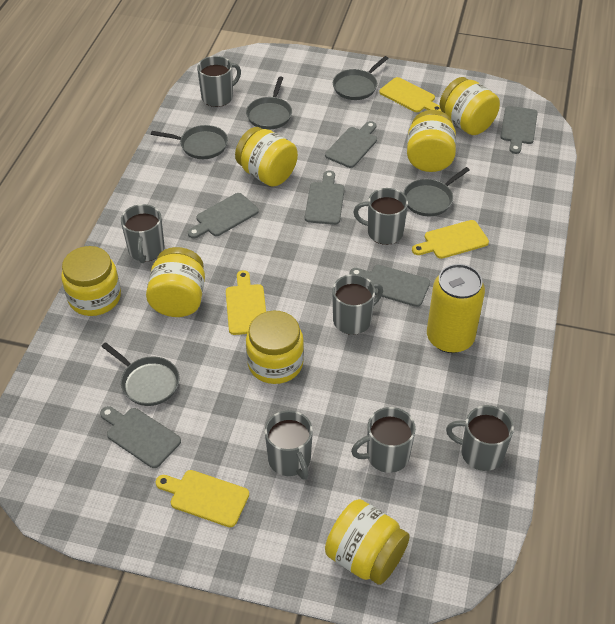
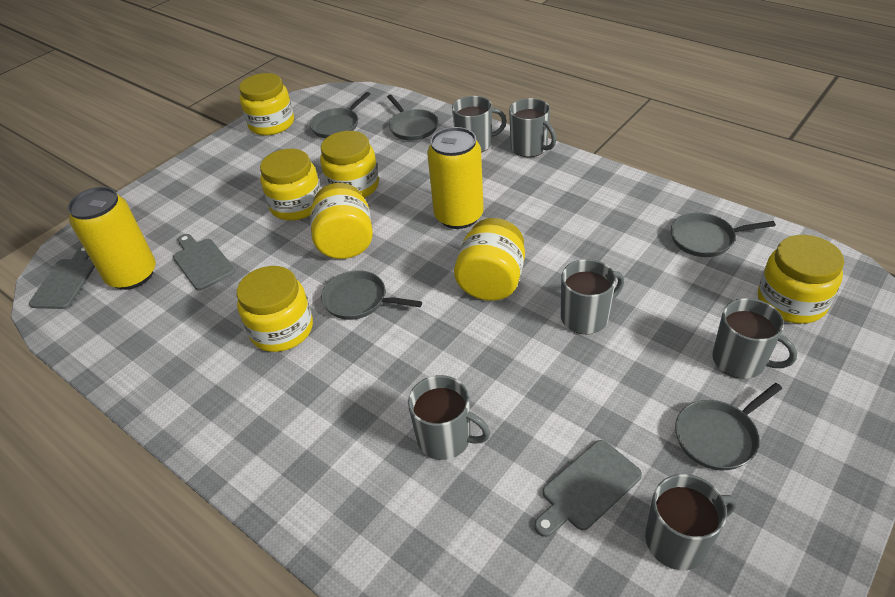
grey cutting board: [100,406,181,468] [188,193,259,239] [305,170,345,225] [325,121,377,168] [349,265,430,307] [500,106,538,154] = 6 -> [29,246,95,309] [173,234,235,291] [534,440,642,537] = 3
grey mug: [121,204,165,263] [197,56,241,107] [265,410,313,480] [332,274,383,335] [351,407,416,473] [353,188,408,245] [446,405,514,471] = 7 -> [408,375,490,460] [452,96,507,153] [509,98,557,157] [561,259,624,334] [645,474,737,570] [712,298,797,379] = 6
yellow can: [427,264,485,353] = 1 -> [68,187,156,290] [427,127,484,229] = 2
yellow cutting board: [156,470,249,527] [226,270,266,335] [379,77,441,112] [412,220,489,259] = 4 -> none = 0

